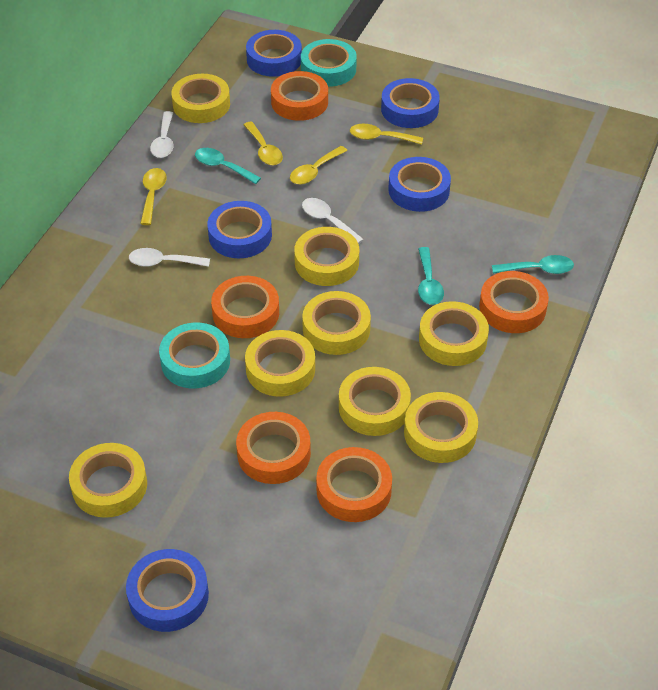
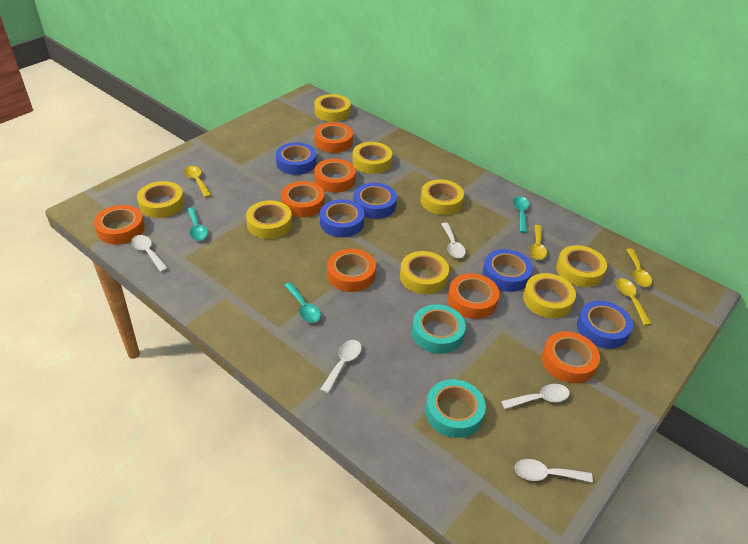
orange tape: [211,276,279,338] [236,412,311,484] [271,71,328,121] [316,447,392,522] [479,271,549,333] = 5 -> [94,205,145,245] [281,181,325,217] [314,122,353,153] [314,159,356,193] [327,249,376,292] [448,273,500,319] [542,331,600,384] = 7
white spoon: [129,248,210,267] [150,111,174,158] [302,198,364,244] = 3 -> [131,235,168,272] [320,340,362,393] [441,223,466,258] [501,384,570,409] [515,459,593,483] = 5

